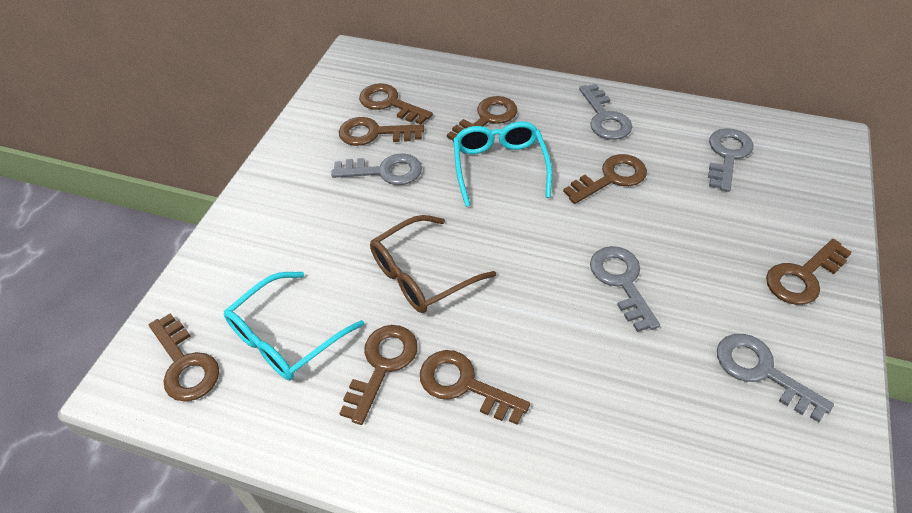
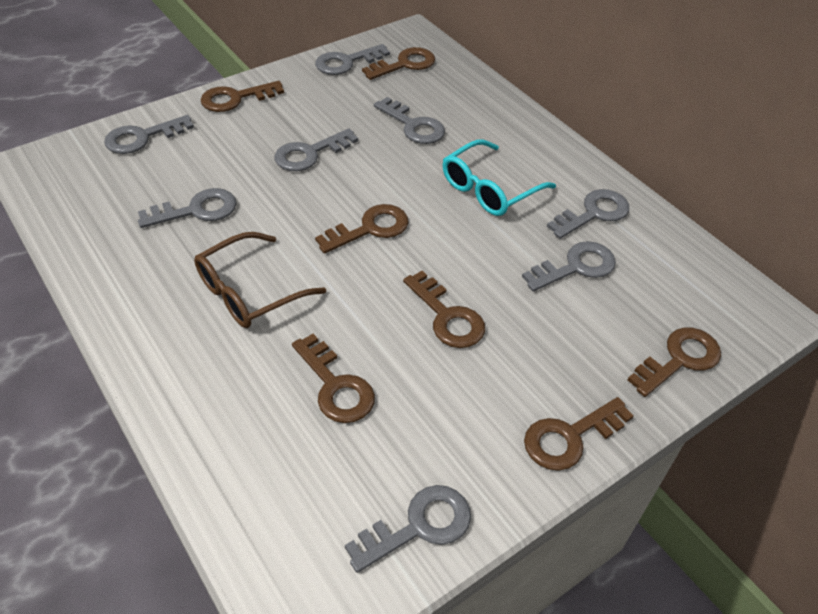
brown key: [149,313,219,402] [339,117,424,146] [339,325,418,425] [359,83,433,124] [420,350,530,425] [447,96,517,143] [563,154,647,204] [766,239,852,305] = 8 -> [201,81,284,112] [292,334,375,423] [315,204,409,254] [362,47,435,80] [403,271,485,348] [524,397,633,471] [627,327,721,397] = 7
grey key: [331,153,422,185] [579,84,632,140] [590,246,660,332] [708,128,754,192] [717,334,834,422] = 5 -> [104,115,194,154] [138,188,237,228] [274,128,358,171] [315,44,390,75] [345,485,471,573] [374,97,445,144] [522,241,616,291] [547,189,629,239] = 8
turquoise glasses: [224,272,364,380] [453,122,552,207] = 2 -> [443,139,556,216] = 1

